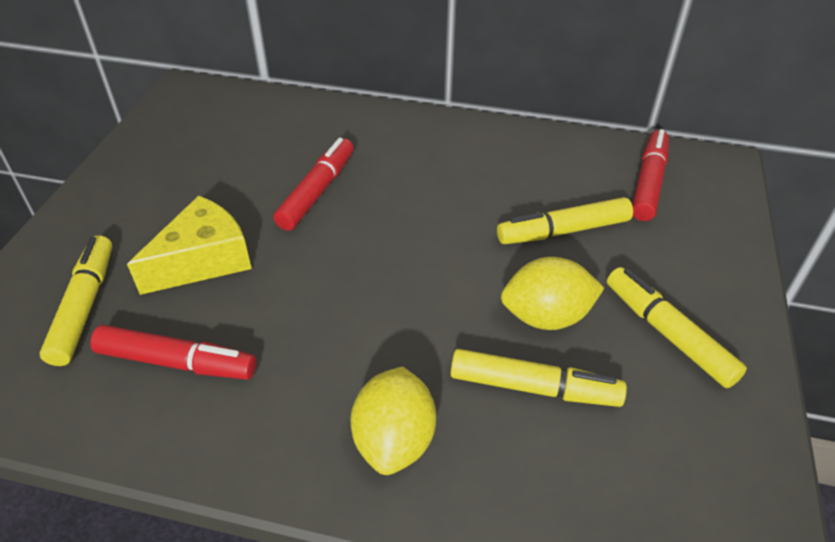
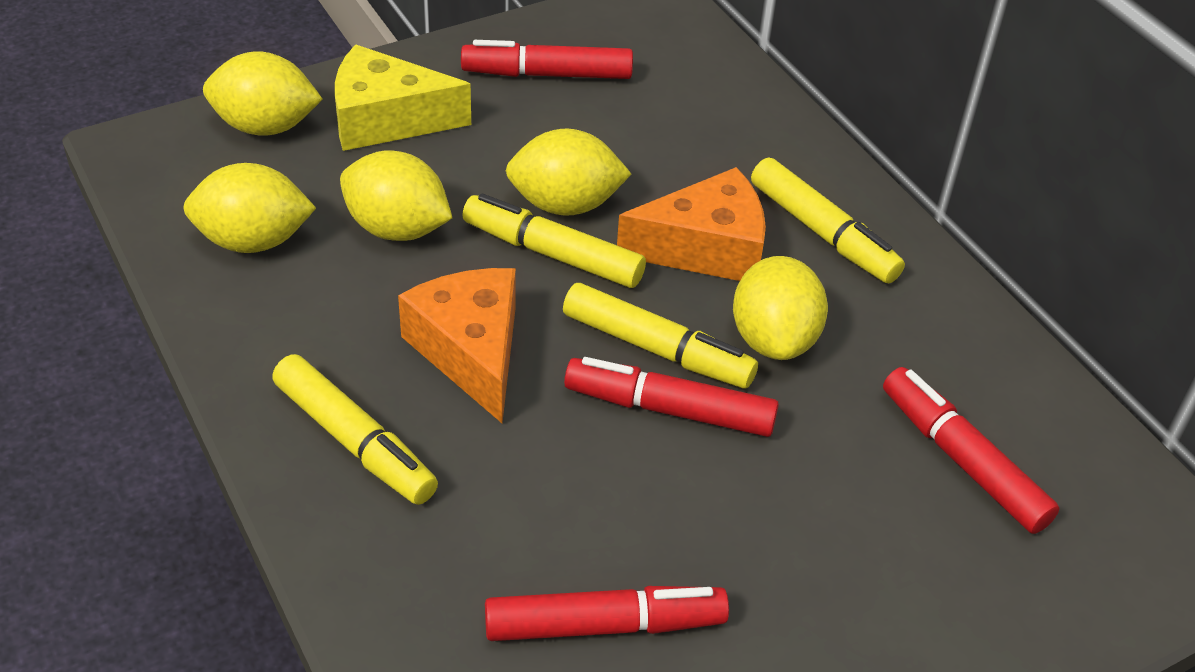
orange cheese: none = 0 -> [398,268,516,423] [617,167,766,281] = 2
red marker: [90,325,256,380] [273,138,354,231] [632,129,669,221] = 3 -> [461,40,633,79] [485,586,729,641] [564,357,779,437] [883,367,1060,534] = 4
yellow lemon: [350,367,436,475] [501,257,604,330] = 2 -> [183,163,316,253] [203,51,323,136] [340,150,452,241] [505,129,631,216] [733,256,828,360] = 5

